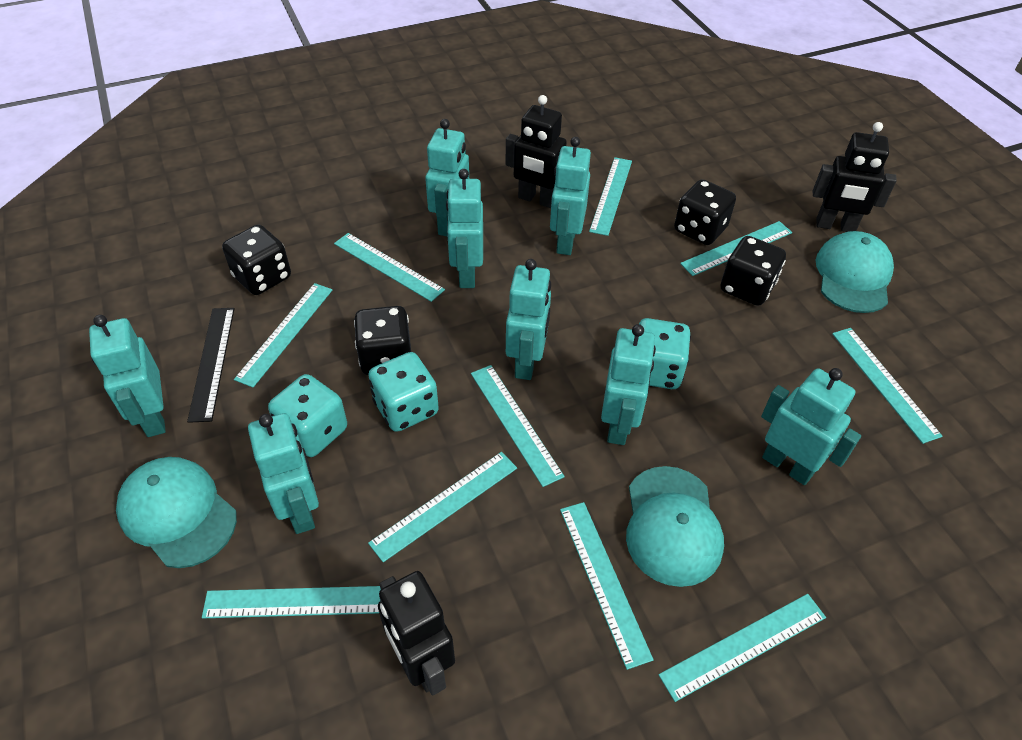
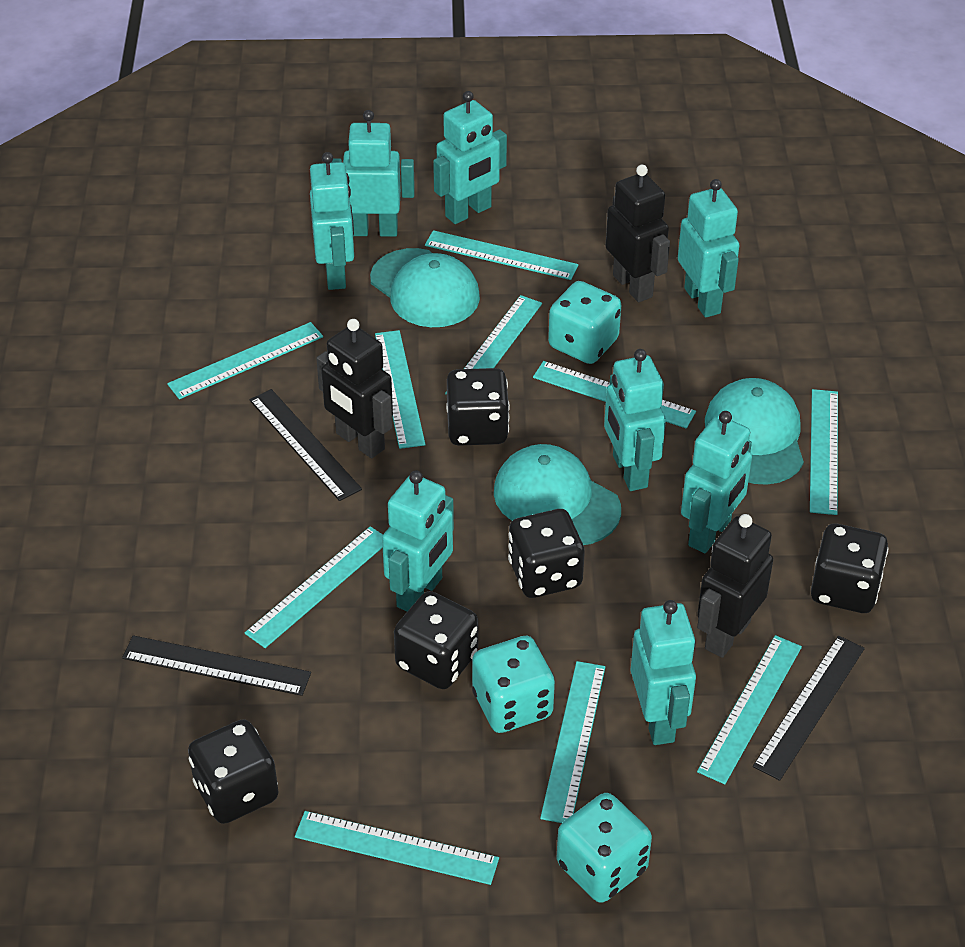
black dice: [222,225,291,295] [354,306,411,375] [674,179,736,245] [721,236,786,306] = 4 -> [188,719,279,824] [394,591,478,689] [446,368,510,446] [508,509,585,598] [811,523,889,613] = 5
black ruler: [187,308,235,423] = 1 -> [122,635,311,696] [250,389,362,501] [753,636,865,781] = 3

